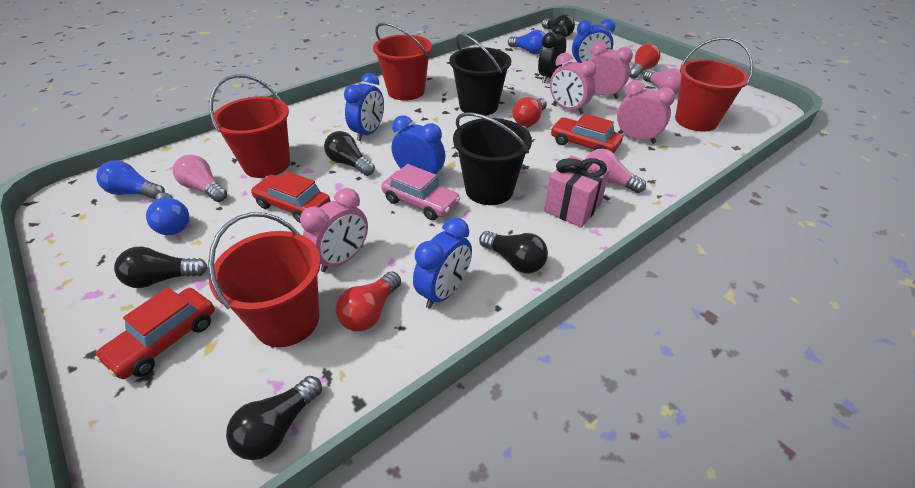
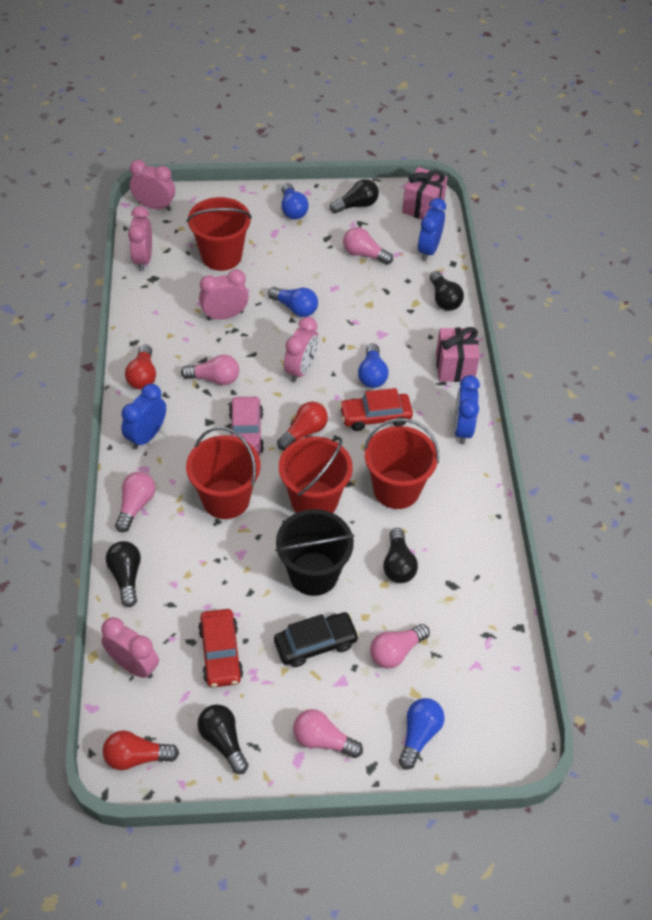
black bucket: [450,33,511,116] [453,112,532,205] = 2 -> [275,509,355,596] = 1
black car: none = 0 -> [274,612,359,667] = 1
black clock: [538,24,568,83] = 1 -> none = 0
blue clock: [344,73,384,141] [391,115,445,180] [413,217,472,309] [572,19,615,63] = 4 -> [121,384,166,449] [418,198,446,261] [454,375,480,444] = 3
blue light bulb: [96,161,165,199] [146,192,189,235] [508,30,545,54] = 3 -> [268,287,318,317] [281,183,309,219] [358,343,389,388] [399,698,445,770] = 4
pink clock: [300,188,368,272] [550,53,596,114] [589,41,633,99] [617,80,675,144] = 4 -> [101,617,159,678] [128,206,152,271] [130,160,175,211] [199,269,249,320] [284,317,318,382] = 5
pink gift: [544,155,610,228] = 1 -> [402,167,448,220] [436,327,480,382] = 2
pink light bulb: [173,155,227,202] [586,149,646,193] [643,68,682,95] = 3 -> [115,472,156,532] [181,355,239,385] [293,709,363,758] [343,227,393,265] [370,624,430,669] = 5
red car: [94,287,215,379] [251,171,331,223] [551,113,623,153] = 3 -> [198,609,243,688] [339,388,413,431] = 2

